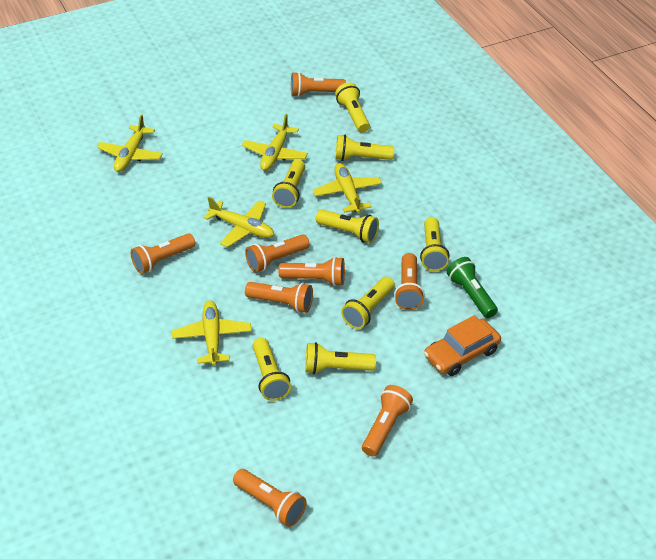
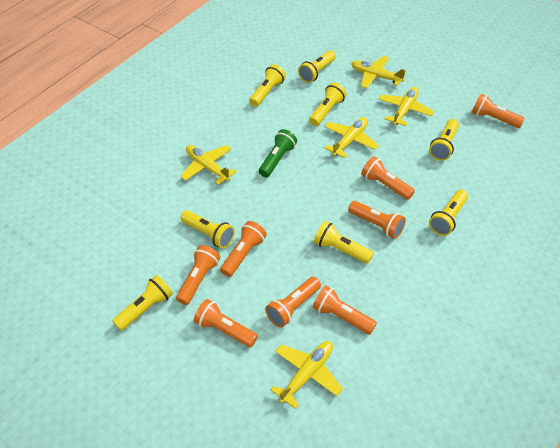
orange car: [424,315,501,376] = 1 -> none = 0

